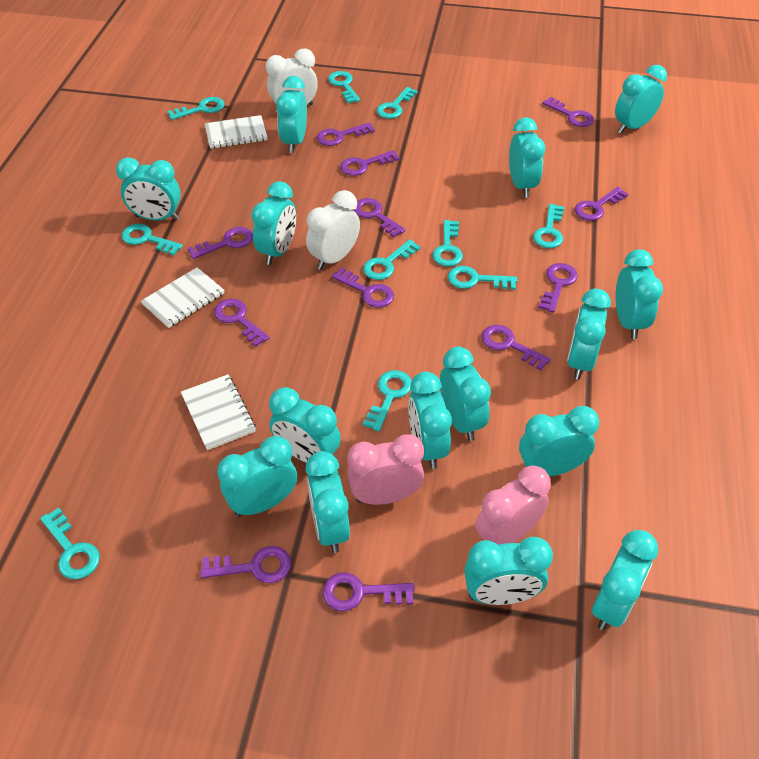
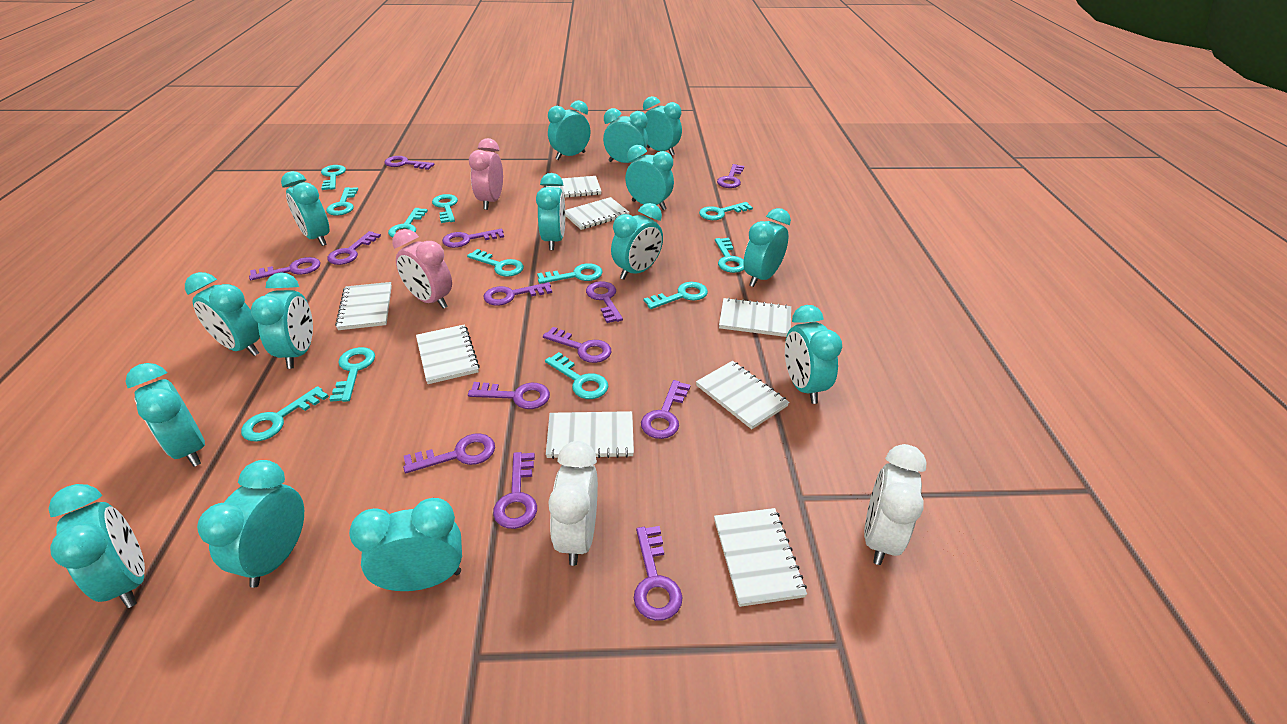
purple key: [188,227,253,259] [200,546,291,583] [214,299,270,347] [317,123,375,146] [323,572,415,611] [332,267,394,308] [340,150,399,176] [353,198,406,237] [482,325,551,370] [538,263,578,313] [542,97,594,127] [575,187,628,221] = 12 -> [249,257,320,280] [327,231,381,265] [384,156,435,170] [403,433,495,473] [442,229,504,248] [468,382,550,409] [484,282,552,306] [493,452,537,529] [543,327,611,363] [586,281,623,323] [634,526,682,621] [641,380,691,439] [717,164,744,188] = 13
turquoise key: [40,507,100,579] [122,224,183,256] [167,97,225,120] [328,71,360,103] [363,239,421,280] [363,370,412,431] [377,87,418,119] [432,220,463,267] [448,266,517,290] [533,204,564,248] = 10 -> [241,386,329,442] [321,165,346,190] [326,187,358,216] [329,347,375,402] [388,208,428,238] [432,194,458,223] [467,249,524,277] [537,263,603,284] [545,352,609,399] [643,282,708,309] [699,202,753,220] [715,238,744,273] = 12
white notebook: [141,267,225,328] [181,374,256,450] [205,115,267,149] = 3 -> [335,282,392,330] [416,325,480,384] [546,176,602,198] [546,411,634,459] [565,197,630,230] [696,361,789,429] [714,508,807,607] [719,298,791,337] = 8

